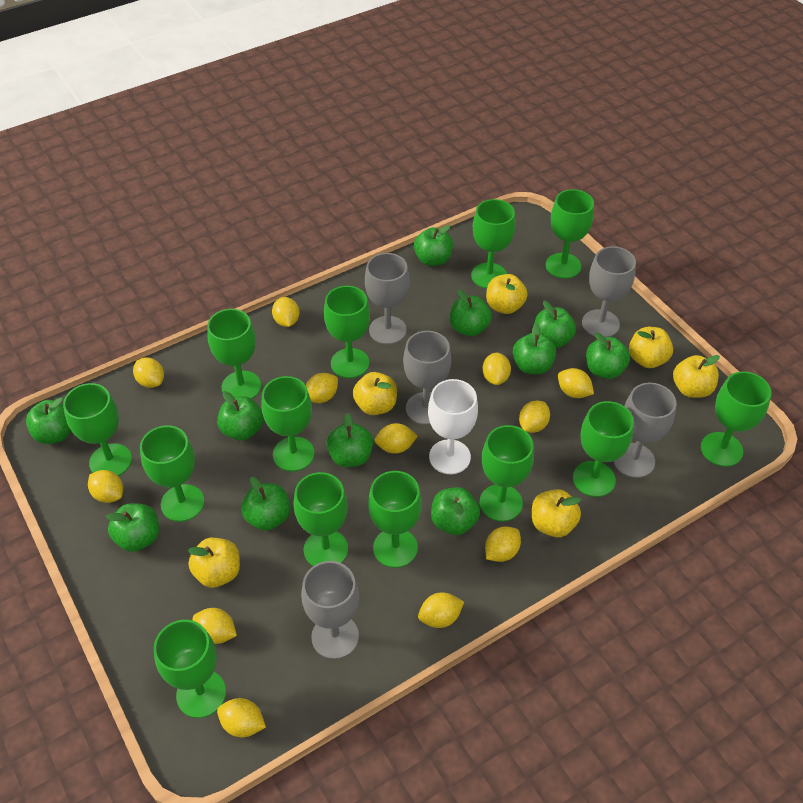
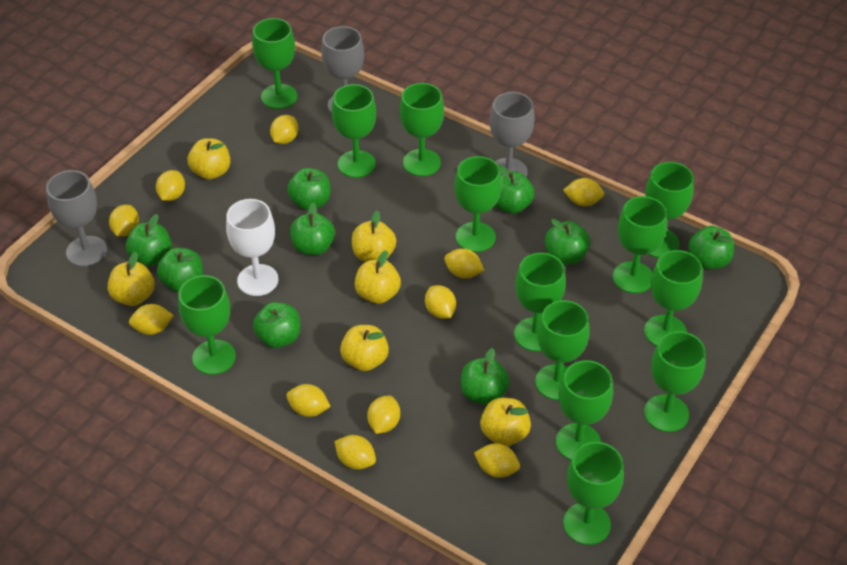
green apple: [26,397,71,444] [106,503,159,552] [217,391,263,441] [241,477,291,531] [326,413,373,467] [414,225,453,266] [431,487,480,535] [450,290,492,336] [513,323,556,374] [534,301,576,348] [586,332,630,379] = 11 -> [126,214,172,266] [157,248,203,292] [253,302,300,348] [287,168,330,210] [290,202,335,255] [461,348,510,405] [495,165,534,214] [545,219,590,265] [688,226,734,269] = 9
grey goblet: [301,561,359,659] [365,253,409,344] [403,331,451,425] [582,246,636,338] [613,382,676,478] = 5 -> [46,170,107,267] [321,26,364,113] [490,92,535,177] = 3
yellow lemon: [88,470,123,503] [133,357,164,388] [193,608,237,644] [217,698,266,737] [272,297,299,327] [306,373,338,403] [375,423,418,454] [418,593,464,628] [482,352,511,385] [485,527,521,562] [519,401,550,433] [558,368,594,398] = 12 -> [109,205,139,237] [129,304,174,335] [156,170,185,201] [270,115,298,144] [286,384,331,417] [334,435,376,470] [367,396,400,434] [425,285,456,319] [444,248,484,279] [474,443,520,478] [563,178,604,206] = 11

